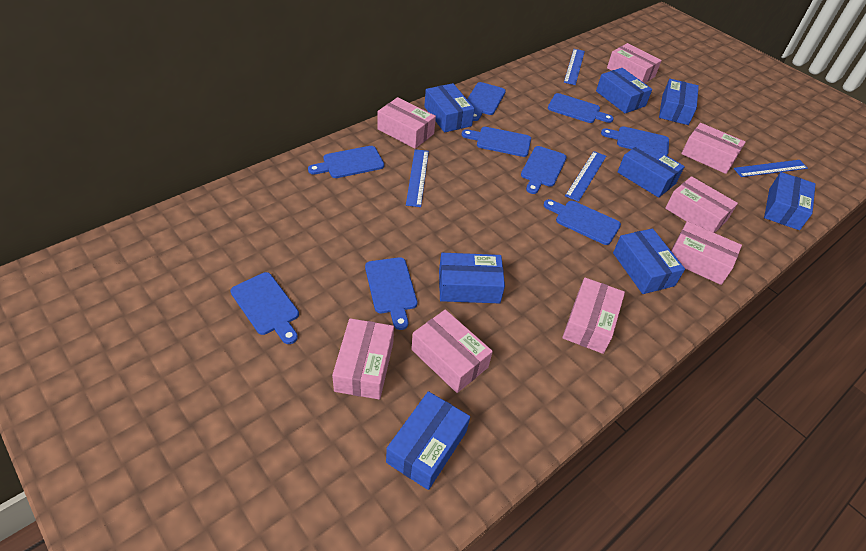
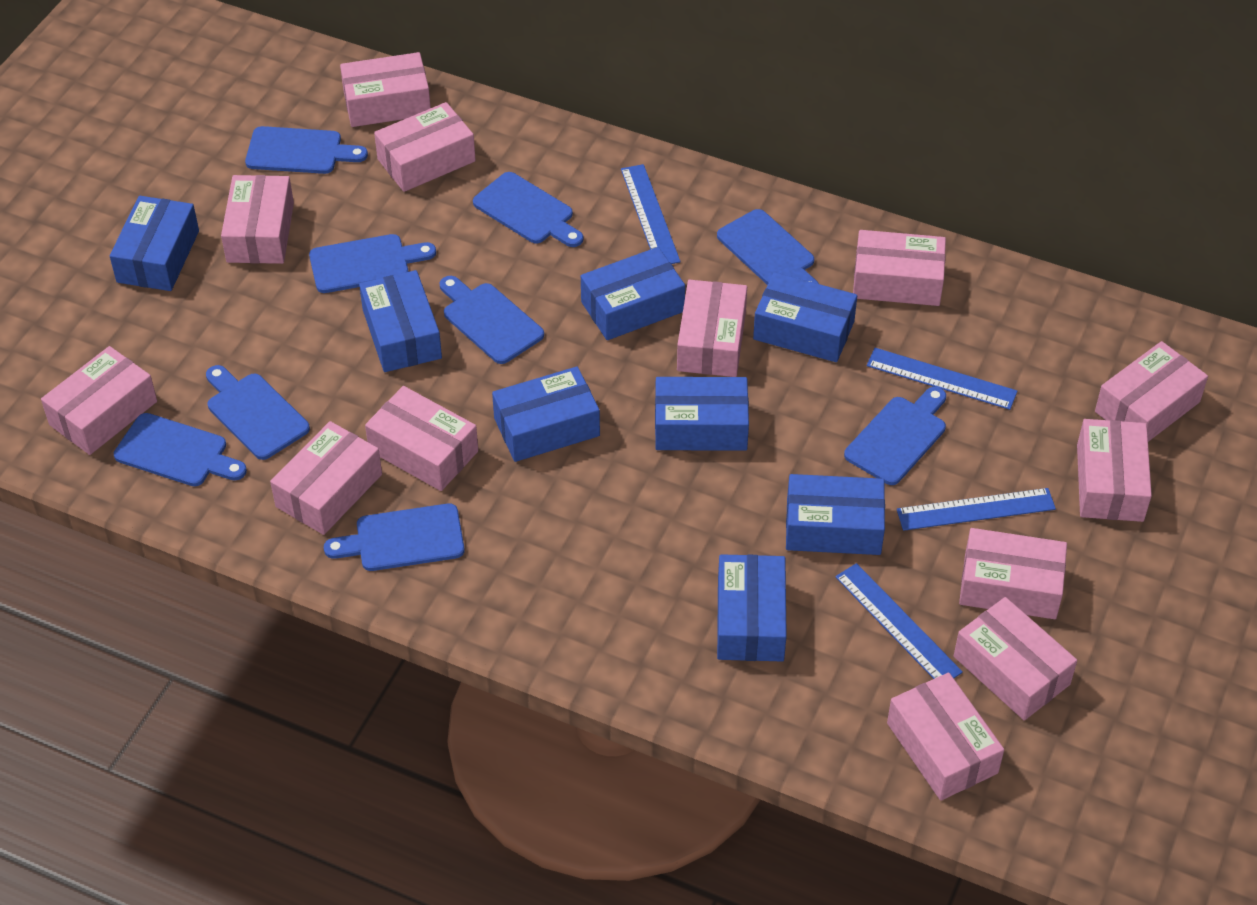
pink box: [332,318,394,399] [377,97,436,149] [411,309,493,393] [562,278,625,354] [607,43,662,83] [665,176,738,233] [671,221,742,285] [681,123,746,174] = 8 -> [41,346,157,455] [221,175,294,264] [270,421,382,535] [340,52,431,127] [365,386,478,491] [374,102,476,192] [677,280,747,377] [853,230,946,306] [887,673,1004,800] [954,597,1077,720] [959,528,1067,619] [1077,419,1152,522] [1095,341,1208,442] = 13

